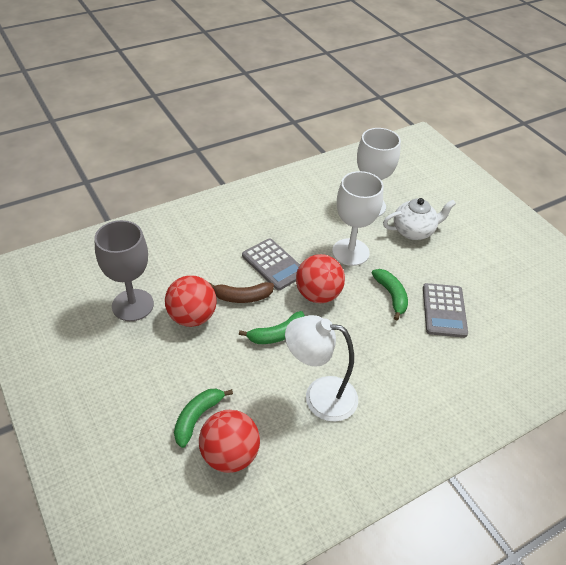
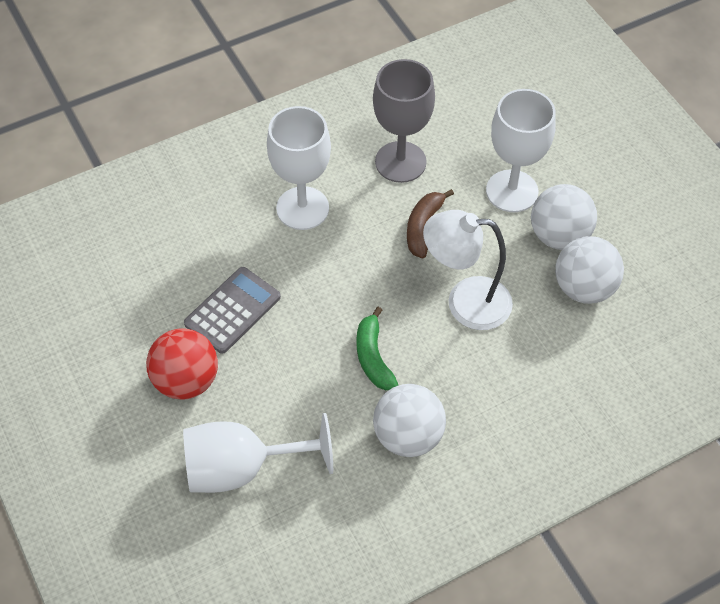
green banana: [174,389,233,448] [239,311,305,344] [372,269,408,320] = 3 -> [356,307,398,390] = 1
grey calculator: [242,238,300,290] [423,283,468,338] = 2 -> [184,267,281,354] = 1
red ball: [165,276,217,327] [199,410,260,473] [296,254,345,303] = 3 -> [146,328,218,400] = 1
white ball: none = 0 -> [373,384,446,457] [531,184,597,250] [555,236,624,304] = 3
white goblet: [332,171,383,266] [357,128,401,217] = 2 -> [183,413,333,493] [267,106,331,230] [486,89,556,212] = 3
white teapot: [383,198,456,240] = 1 -> none = 0

